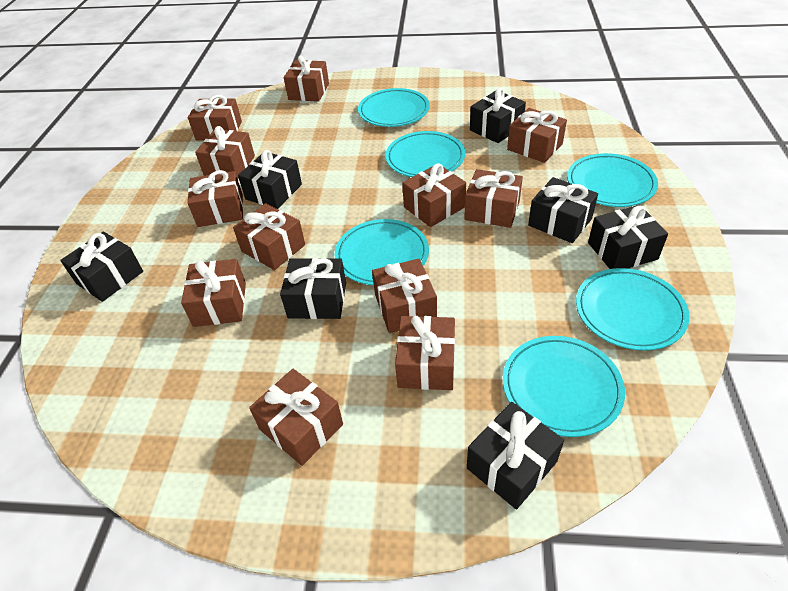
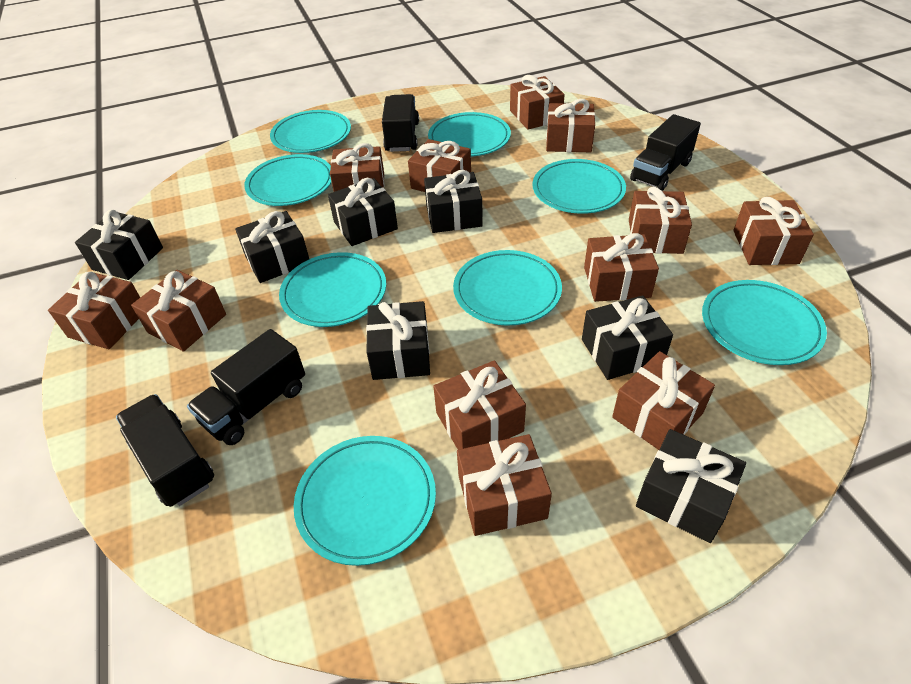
black truck: none = 0 -> [116,394,214,507] [187,329,305,445] [382,94,419,152] [630,114,701,191] = 4
turquoise plate: [334,219,429,285] [358,88,430,127] [385,131,465,177] [503,336,625,437] [567,153,658,207] [576,268,690,351] = 6 -> [244,154,332,206] [270,110,351,153] [279,252,386,327] [294,436,436,566] [428,112,511,157] [453,250,562,326] [532,159,626,214] [702,280,827,365] = 8

